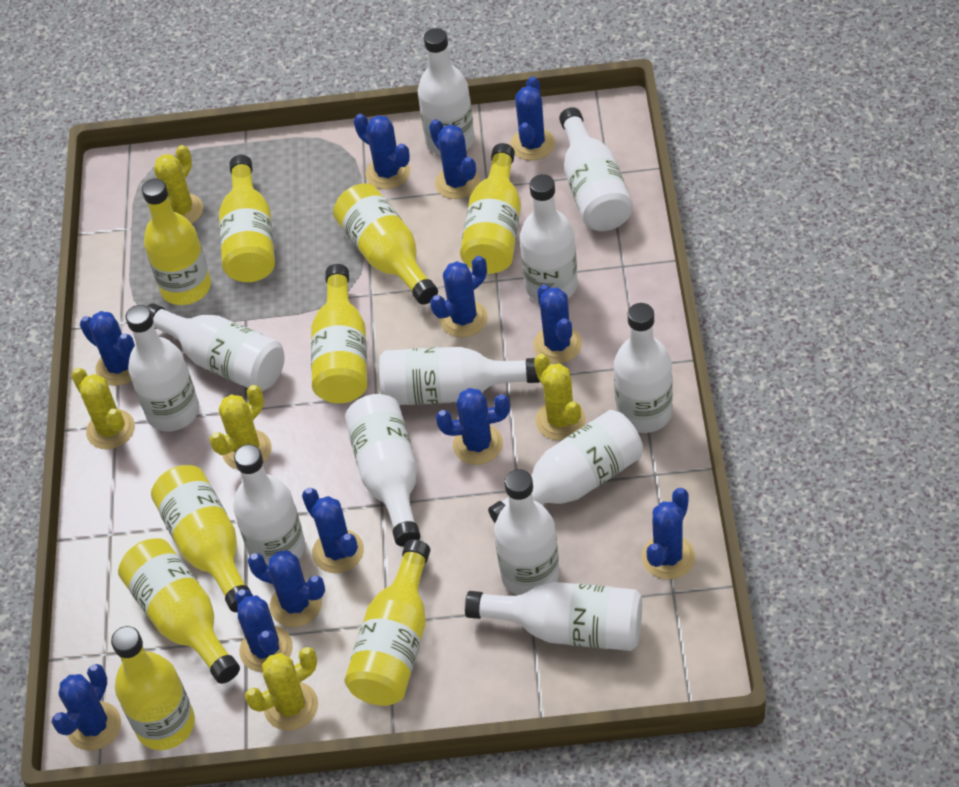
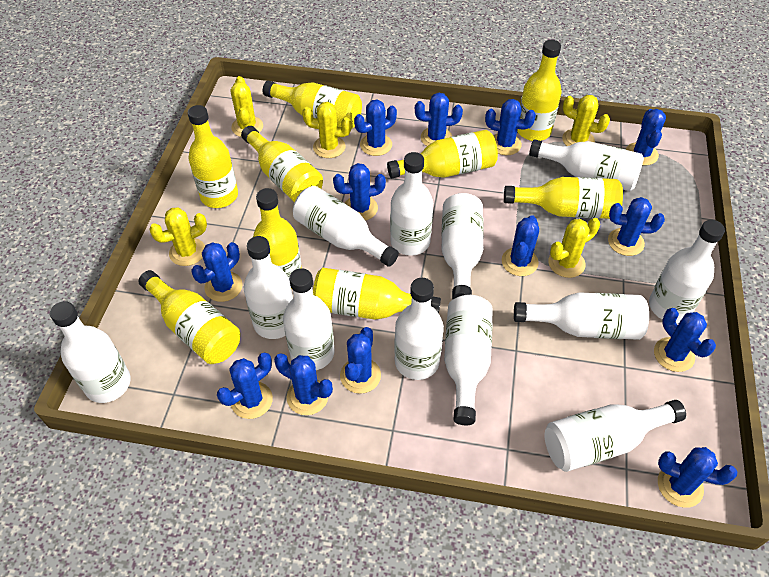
blue cactus: [51,664,121,751] [80,311,135,386] [235,589,293,672] [248,550,325,627] [302,488,364,573] [354,114,410,189] [429,119,480,199] [430,256,488,337] [436,388,510,465] [510,77,555,160] [533,284,582,364] [642,488,695,579] = 12 -> [191,242,243,302] [217,353,273,419] [274,353,333,415] [333,163,386,221] [340,327,381,394] [354,100,397,156] [415,93,463,146] [485,99,536,155] [502,215,539,276] [608,197,665,256] [626,109,666,166] [654,308,716,372] [658,447,737,508] = 13

